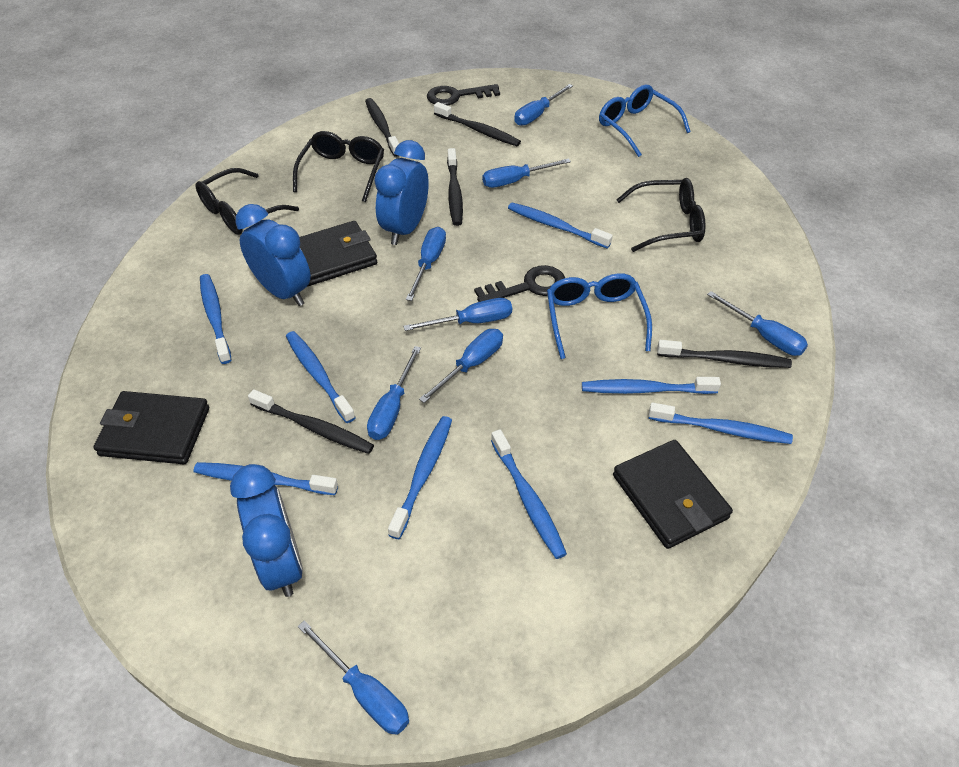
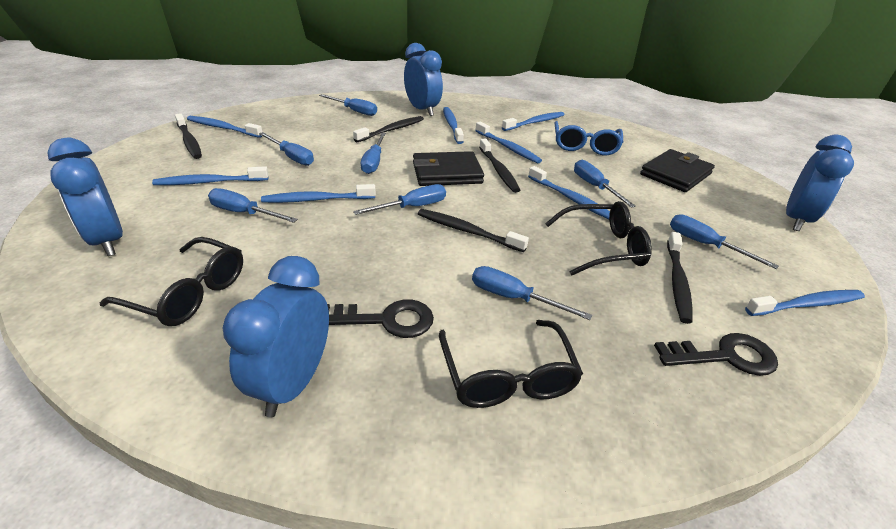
black wallet: [93,391,209,464] [300,221,377,287] [613,440,733,549] = 3 -> [413,151,484,186] [640,149,715,192] = 2
blue clock: [230,464,303,597] [235,204,311,306] [374,140,429,245] = 3 -> [48,138,123,256] [223,256,329,417] [404,43,443,116] [786,134,854,231] = 4
blue glasses: [547,273,652,359] [599,84,691,157] = 2 -> [555,121,623,155] = 1

